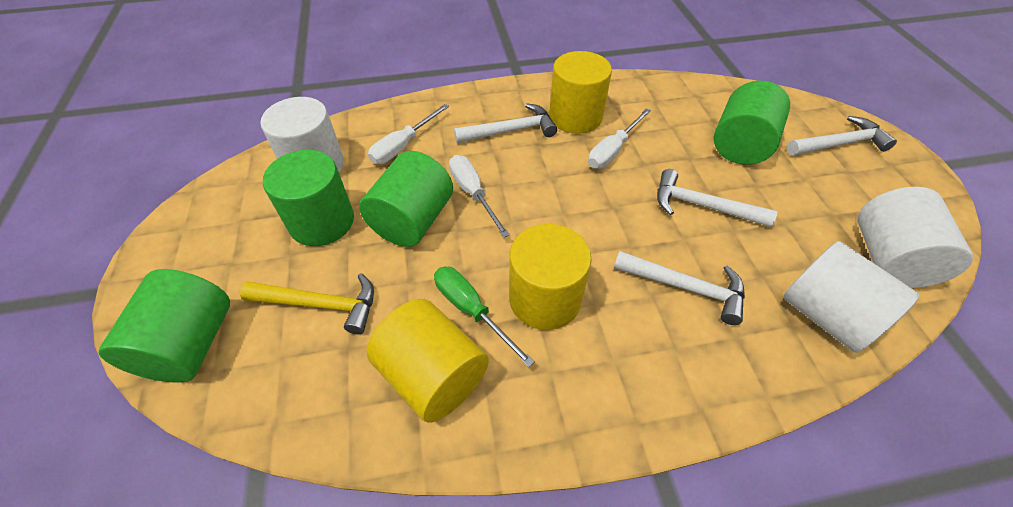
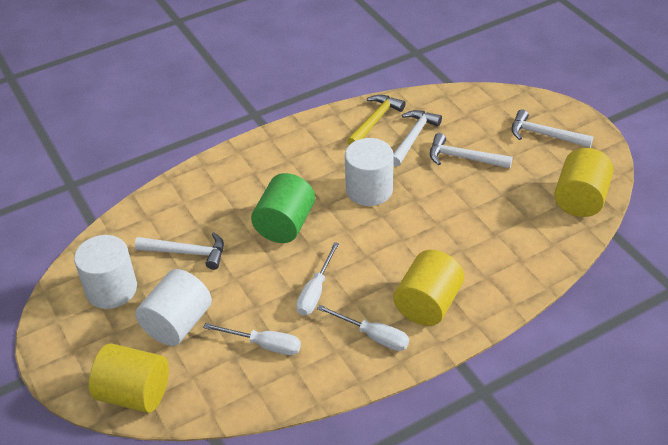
green cylinder: [99,269,230,382] [263,150,354,246] [359,151,453,247] [714,80,790,165] = 4 -> [251,173,315,243] = 1
green screwdriver: [434,266,535,368] = 1 -> none = 0

